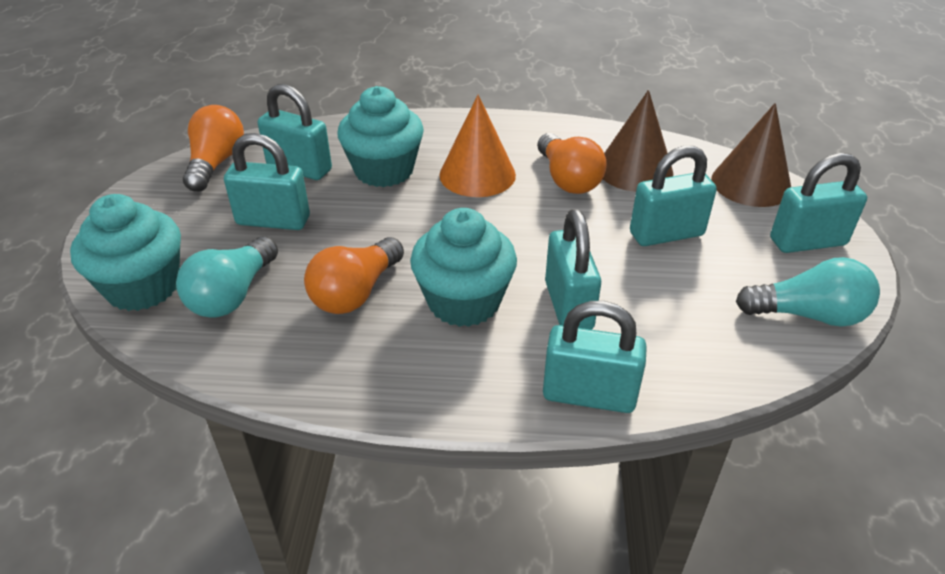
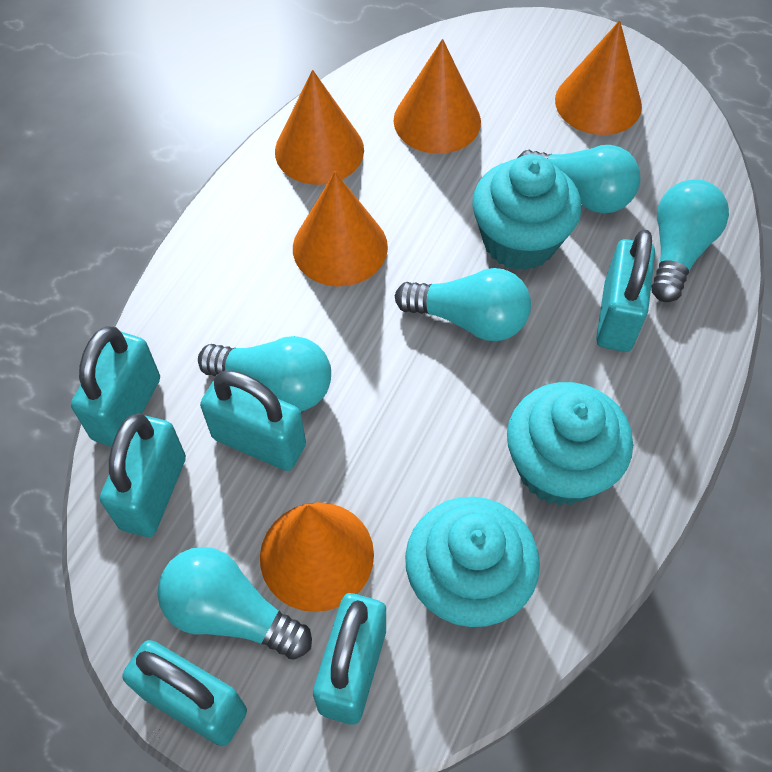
brown cone: [603,90,673,192] [711,103,791,207] = 2 -> none = 0
orange cone: [439,95,516,197] = 1 -> [260,502,374,612] [275,70,364,185] [293,172,388,286] [393,39,481,154] [555,20,642,135] = 5
orange light bulb: [183,105,244,192] [304,237,404,314] [537,133,607,194] = 3 -> none = 0
turquoise light bulb: [176,236,278,318] [736,257,880,327] = 2 -> [157,547,312,660] [198,336,331,411] [395,268,531,341] [518,145,641,213] [651,179,729,302] = 5

